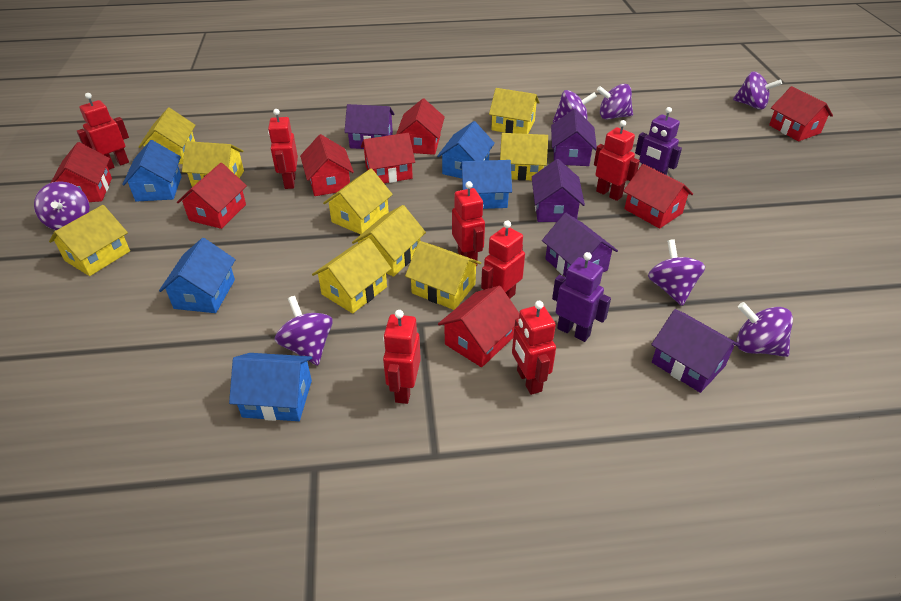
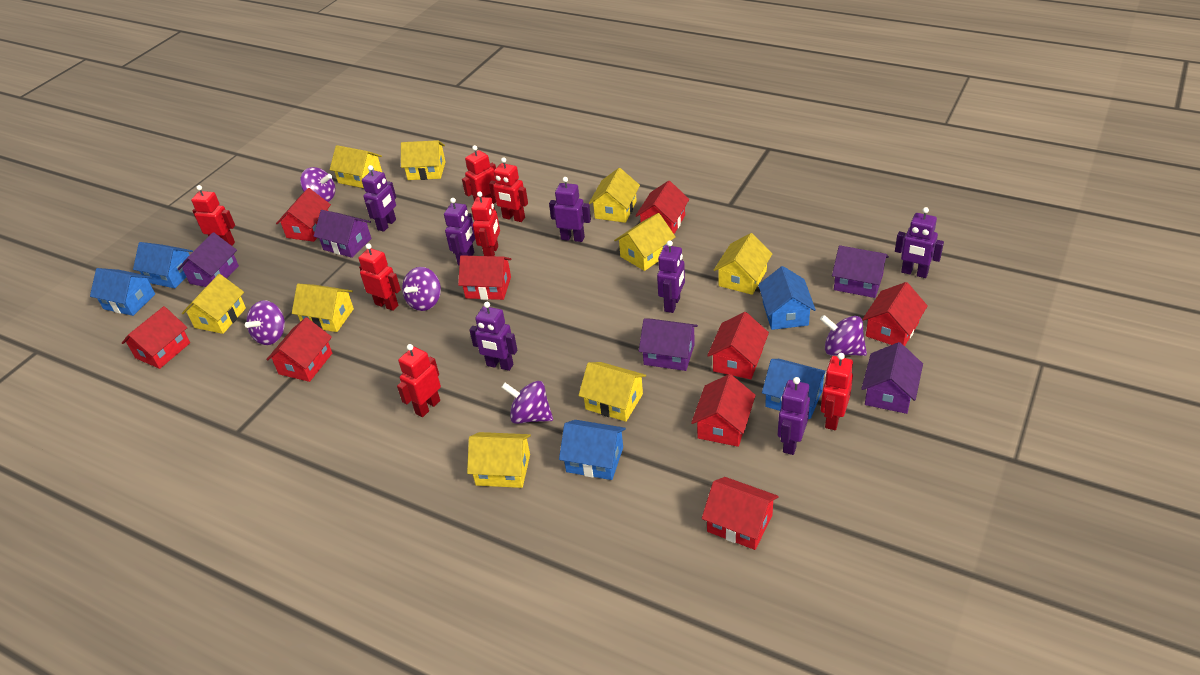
purple robot: [552,252,611,342] [635,107,682,175] = 2 -> [362,165,396,232] [444,198,475,265] [469,302,517,371] [549,177,591,242] [657,240,685,313] [778,377,810,455] [895,207,944,278] = 7
purple spinning top: [34,181,89,230] [275,296,333,366] [553,90,597,123] [597,84,633,119] [648,239,705,306] [733,72,782,110] [736,302,793,357] = 7 -> [245,300,285,345] [300,167,335,202] [402,267,441,311] [501,381,553,424] [820,315,867,356] = 5
red house: [51,142,112,202] [177,163,247,229] [300,134,354,196] [361,133,415,183] [396,99,445,155] [438,286,519,367] [623,164,693,229] [769,86,833,141] = 8 -> [122,306,190,369] [266,317,332,382] [276,188,331,242] [458,255,511,300] [635,181,689,234] [691,374,756,447] [702,477,778,550] [707,312,769,379] [862,282,928,346] = 9

